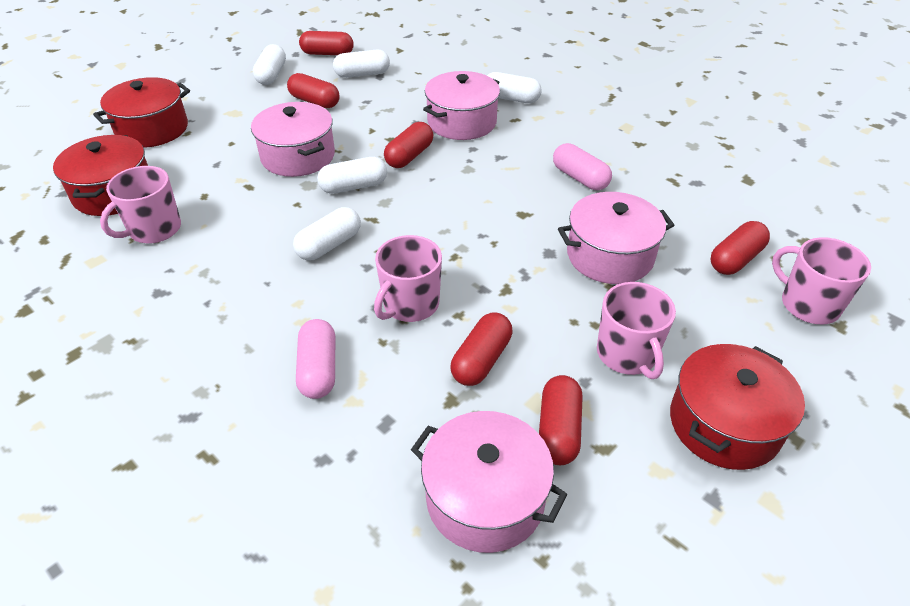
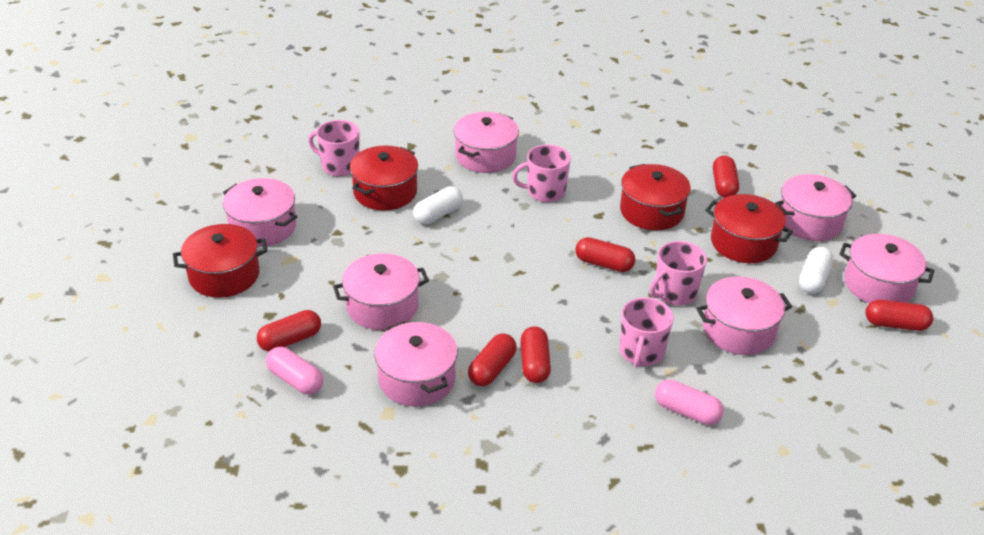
pink pot: [251,102,335,177] [411,411,567,553] [423,71,500,140] [558,192,674,284] = 4 -> [223,178,298,247] [333,253,429,330] [374,321,458,406] [454,112,519,173] [696,276,792,355] [775,174,856,241] [839,234,934,303] = 7
red pot: [53,135,148,216] [93,77,190,148] [670,344,805,470] = 3 -> [173,224,267,298] [350,146,418,211] [620,164,691,230] [705,194,793,263] = 4
white capsule: [253,44,286,85] [293,207,361,261] [317,157,387,194] [333,50,390,78] [487,72,542,103] = 5 -> [413,186,463,224] [799,247,834,294] = 2

